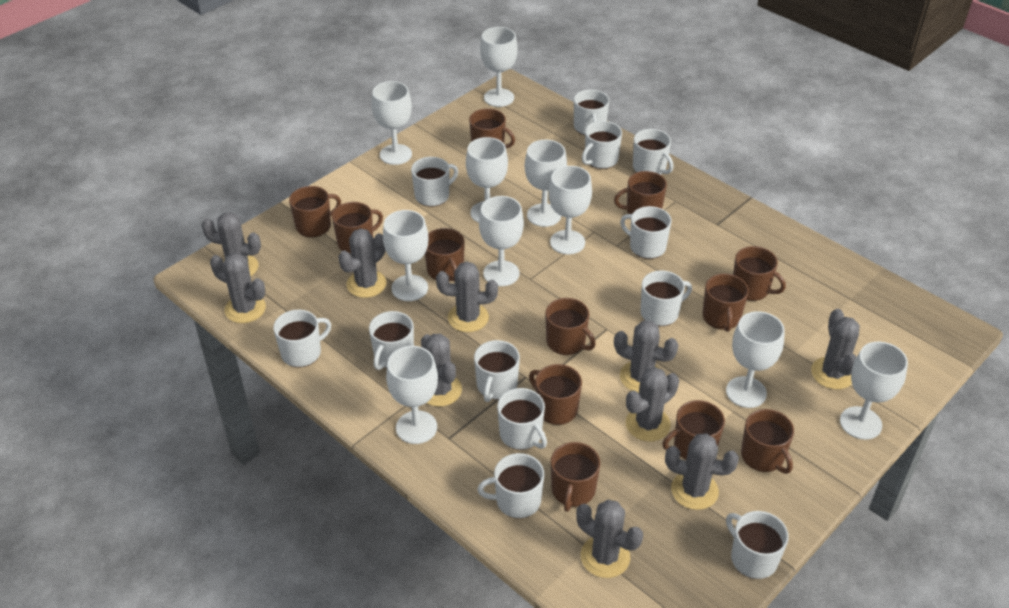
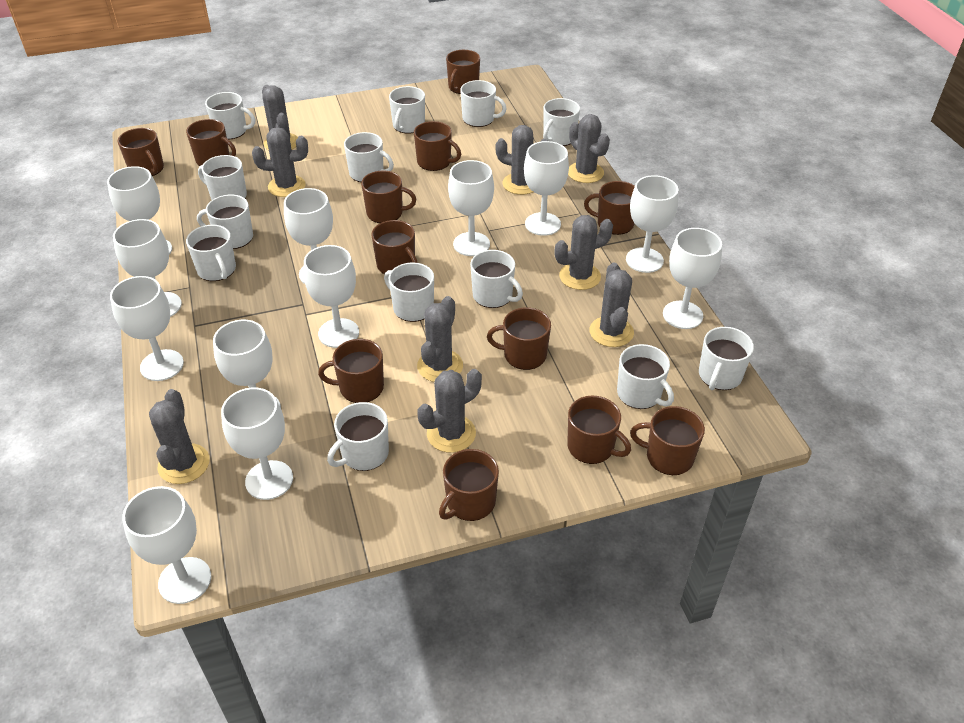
grey cactus: [201,212,261,276] [210,253,266,323] [338,228,387,298] [421,333,462,407] [436,262,498,332] [576,500,643,578] [614,321,678,393] [626,367,679,442] [665,433,739,510] [811,309,860,389] = 10 -> [149,389,210,484] [252,127,308,197] [262,85,298,150] [417,296,463,382] [417,369,482,453] [495,125,547,195] [555,215,613,290] [568,114,610,183] [590,263,634,347] = 9
white goblet: [372,81,412,165] [383,210,428,301] [386,346,438,444] [466,137,508,223] [479,196,524,286] [480,27,517,107] [525,140,567,227] [549,166,592,254] [726,311,785,408] [840,342,908,440] = 10 -> [107,166,172,255] [110,276,184,381] [113,219,182,317] [122,486,211,604] [213,320,281,408] [221,387,293,500] [284,188,333,284] [304,245,359,348] [448,160,494,256] [524,141,569,236] [626,175,678,273] [663,228,722,329] = 12
white mug: [273,310,331,368] [369,311,414,370] [411,157,458,207] [474,340,520,402] [477,453,544,519] [497,388,547,450] [574,89,609,135] [582,121,622,169] [620,206,672,259] [633,129,674,175] [640,270,692,326] [726,511,789,579] = 12 -> [186,225,236,281] [197,195,253,249] [198,155,247,200] [205,92,255,140] [327,402,389,471] [344,132,394,182] [384,262,434,322] [389,86,425,134] [460,80,507,127] [470,250,523,308] [543,98,580,146] [617,344,674,409] [699,327,754,390] = 13

